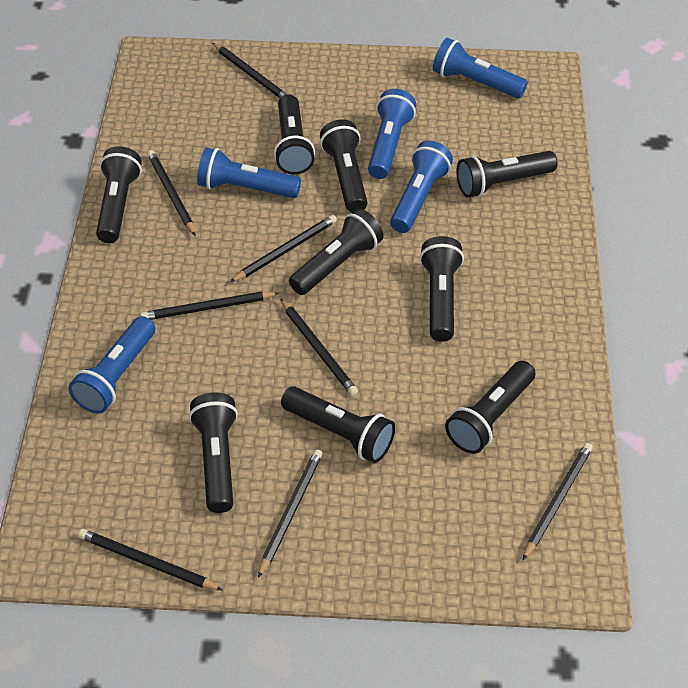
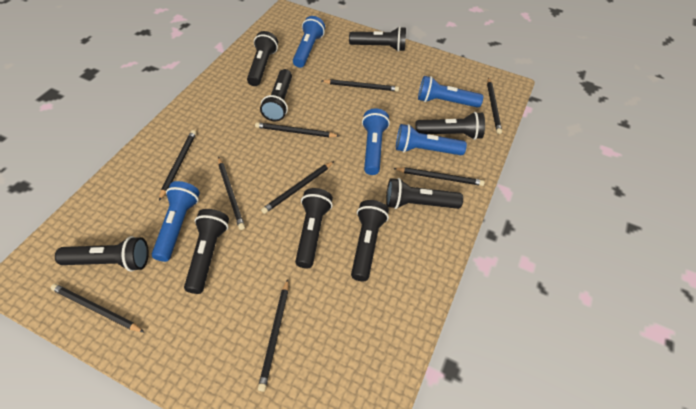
black pencil: [78,529,222,590] [140,291,279,320] [147,150,196,236] [213,43,287,98] [230,215,337,282] [258,449,323,578] [280,298,358,396] [523,443,593,560] = 8 -> [51,284,144,332] [159,130,196,201] [218,157,245,230] [255,122,339,137] [258,279,288,392] [261,161,334,214] [322,79,399,92] [393,167,485,186] [487,77,502,134] = 9

